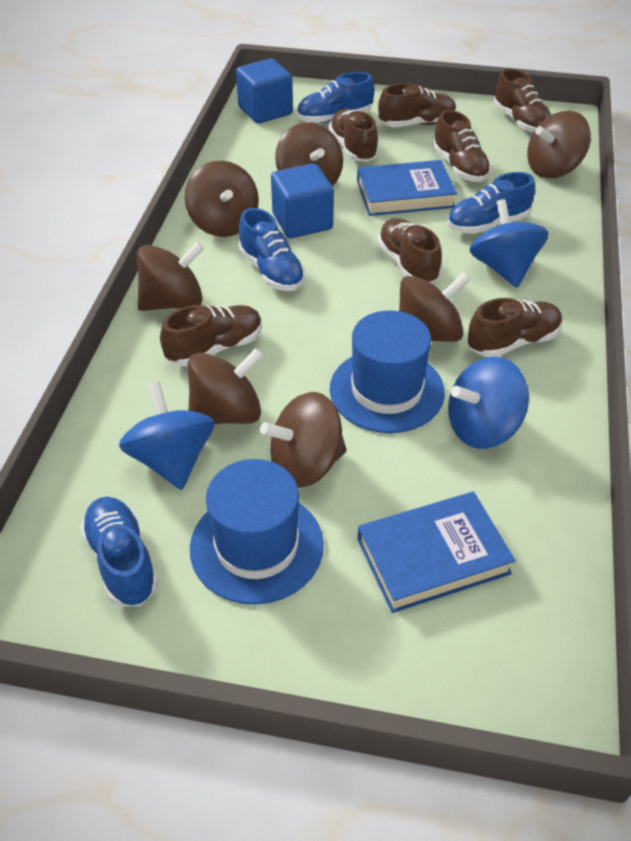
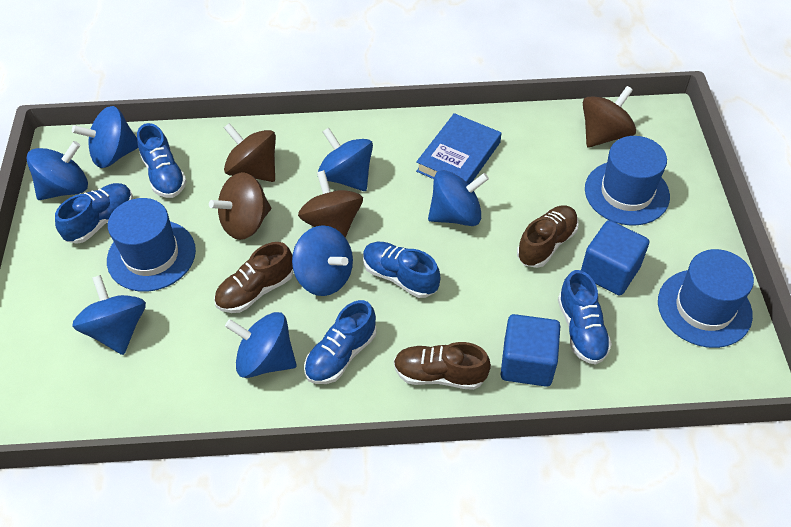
blue book: [357,160,457,216] [357,492,516,613] = 2 -> [416,113,501,184] = 1
blue hat: [190,459,324,605] [330,310,445,433] = 2 -> [107,198,196,292] [585,136,670,225] [658,249,754,348] = 3
blue shoe: [80,497,158,606] [239,208,305,291] [297,72,375,123] [447,172,535,234] = 4 -> [55,183,133,244] [137,123,187,198] [304,300,376,384] [363,242,440,298] [558,270,612,365] = 5
blue spinning top: [119,382,215,490] [448,357,529,449] [470,199,549,287] = 3 -> [26,141,88,200] [72,106,138,168] [72,275,146,355] [225,312,297,378] [292,225,353,296] [318,128,373,191] [428,170,489,226] = 7
brown shoe: [160,305,262,366] [329,109,379,162] [377,218,442,283] [378,83,456,127] [433,110,491,182] [468,298,563,357] [493,68,551,133] = 7 -> [214,242,293,313] [394,342,491,390] [517,205,579,268] = 3
brown spinning top: [137,241,204,311] [185,161,259,237] [188,348,263,424] [260,392,346,488] [275,122,343,186] [399,273,470,342] [527,111,591,178] = 7 -> [209,172,271,240] [224,123,276,182] [298,170,363,238] [583,86,636,147] = 4

